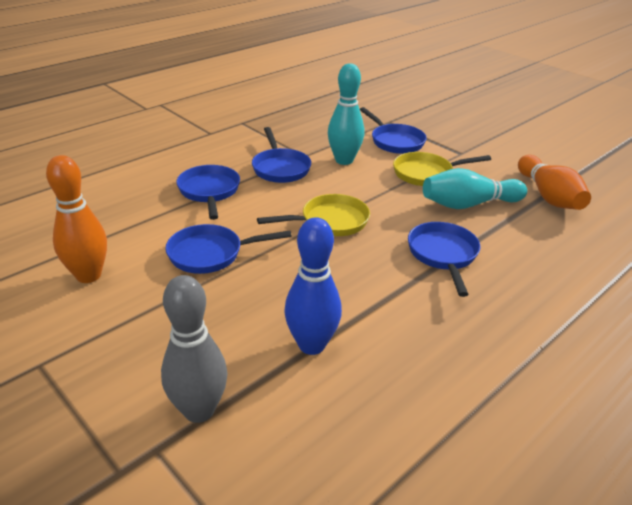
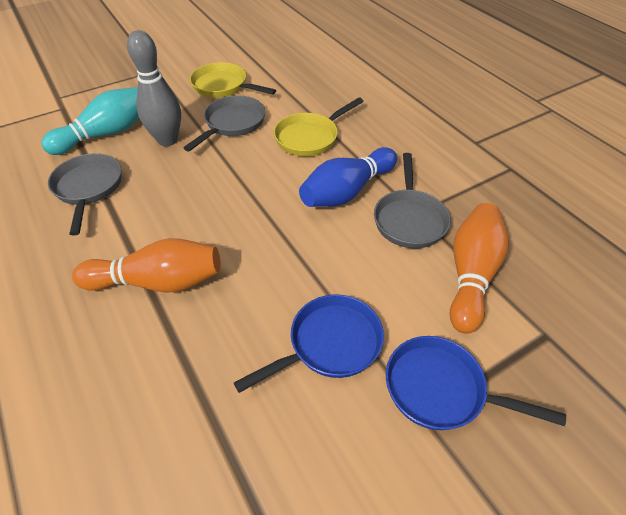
blue pan: [165,224,292,274] [176,165,240,220] [252,127,311,183] [360,107,427,154] [408,222,480,297] = 5 -> [234,294,384,393] [386,336,566,430] = 2
grey pan: none = 0 -> [48,153,122,236] [183,95,265,151] [374,153,451,248] = 3
turquoise bowling pin: [328,63,364,165] [423,168,527,209] = 2 -> [41,87,139,155] = 1

